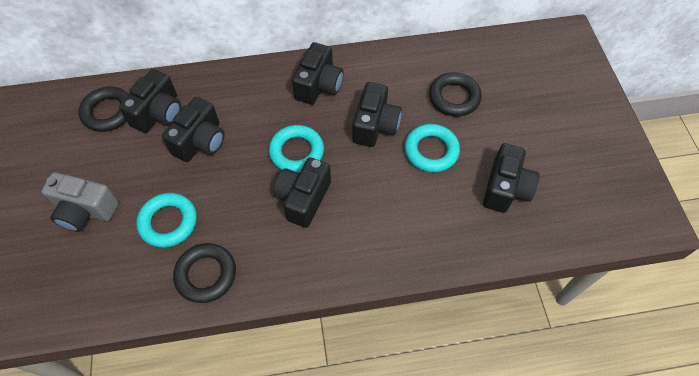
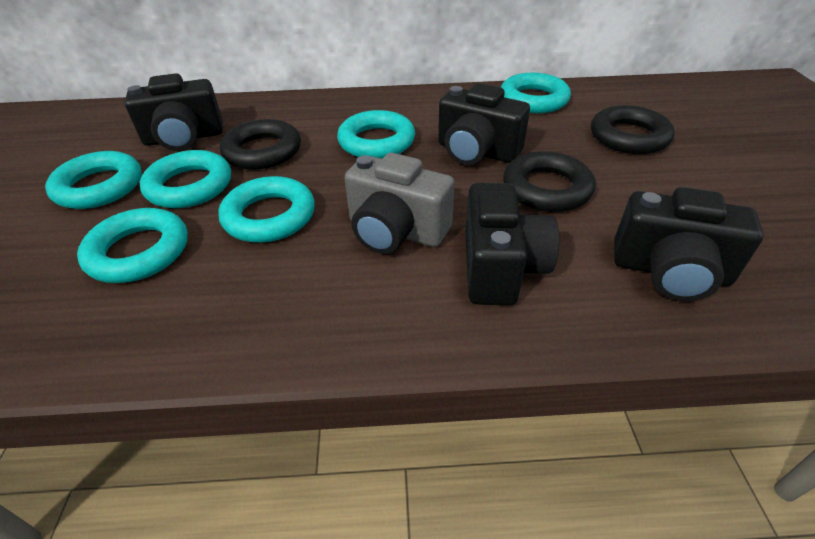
black camera: [119,69,181,133] [162,97,225,162] [273,157,331,228] [292,42,344,105] [352,82,402,147] [483,143,540,213] = 6 -> [124,73,223,151] [438,83,530,165] [465,183,559,305] [614,187,764,301] = 4
turquoise ring: [136,193,197,248] [269,125,324,173] [405,124,460,173] = 3 -> [45,151,142,209] [77,208,188,283] [140,150,231,208] [218,176,315,243] [337,110,415,159] [501,73,571,113] = 6

